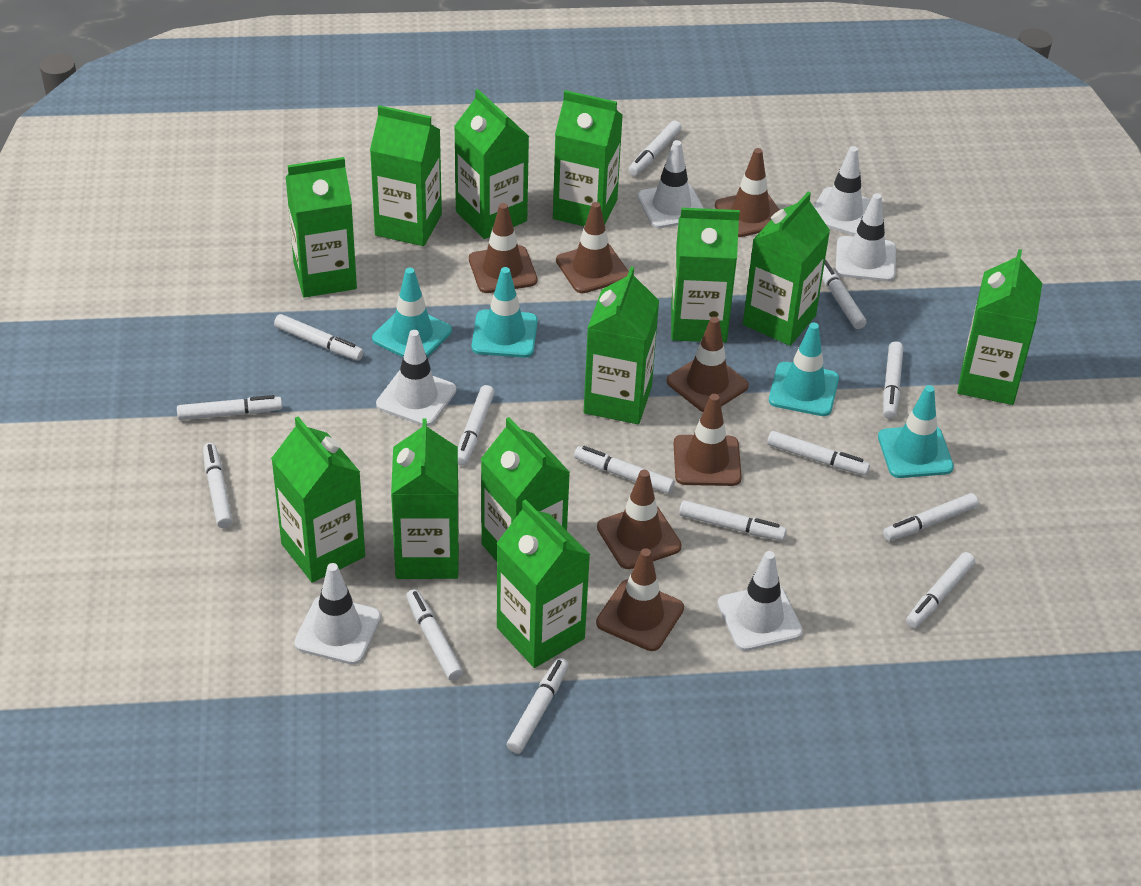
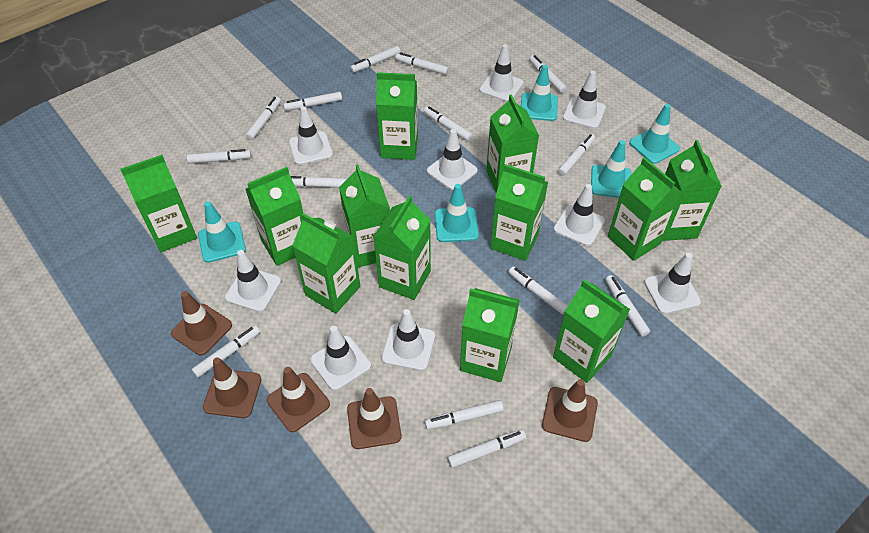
brown traffic cone: [469,203,537,293] [556,202,629,293] [596,548,684,651] [597,470,682,569] [667,317,749,412] [674,394,742,486] [715,148,779,237] = 7 -> [171,291,232,355] [203,357,261,418] [267,367,330,432] [347,388,402,449] [542,379,598,442] = 5
turquoise traffic cone: [372,268,452,357] [472,267,538,358] [769,323,839,416] [878,385,954,478] = 4 -> [198,201,246,263] [435,184,479,242] [521,65,558,121] [591,140,632,198] [629,104,680,164] = 5
white traffic cone: [294,563,381,665] [376,330,456,426] [638,140,704,228] [718,551,803,651] [814,146,871,235] [835,193,896,282] = 6 -> [225,250,281,312] [289,106,333,165] [310,326,371,391] [381,309,435,371] [427,129,478,190] [479,44,523,102] [553,184,605,246] [563,71,606,129] [644,253,701,314] = 9

